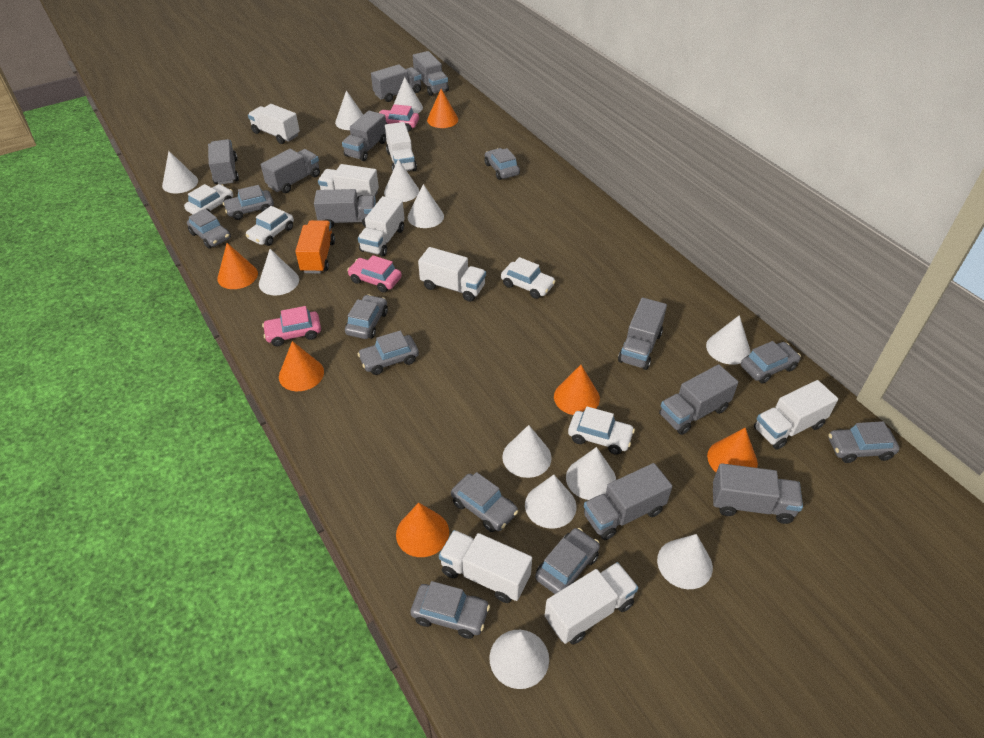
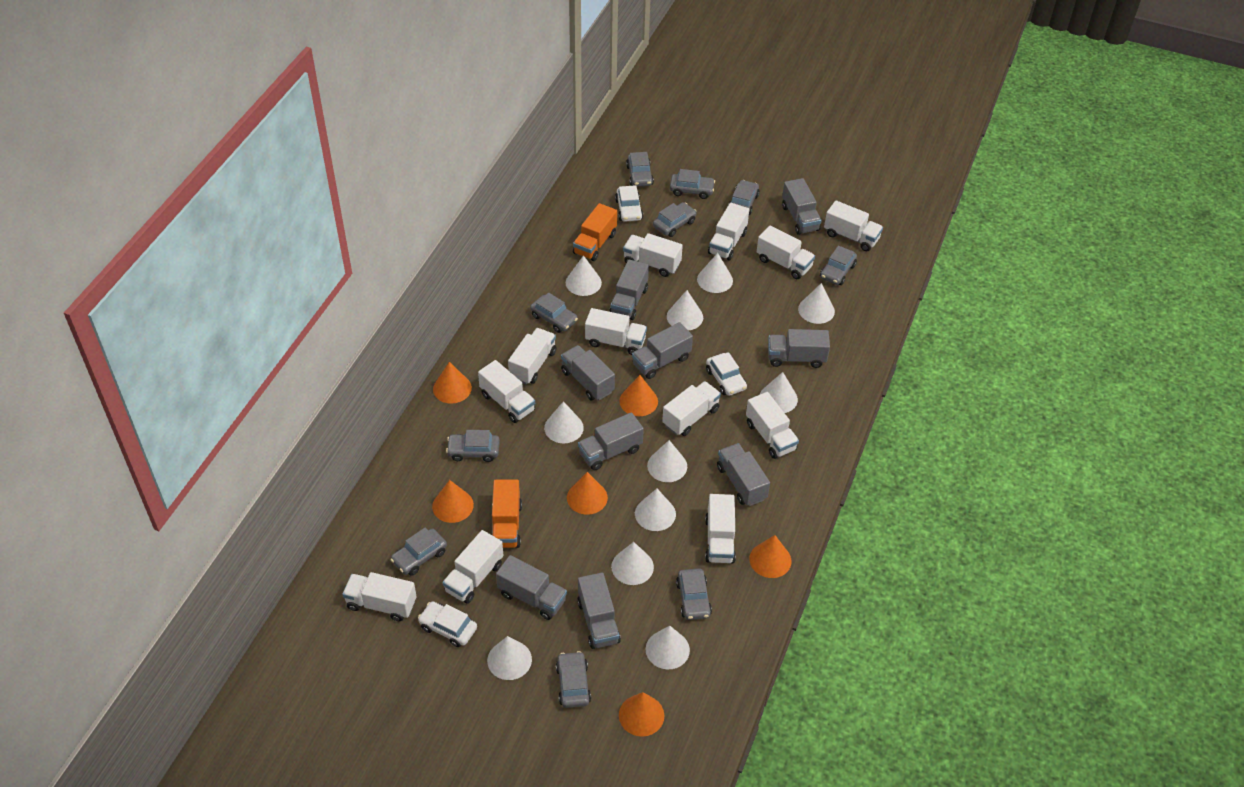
grey truck: [208,139,239,185] [261,149,320,193] [314,189,376,228] [342,111,386,161] [371,64,422,102] [413,51,449,96] [584,463,672,540] [618,297,667,370] [659,364,738,435] [713,463,803,524] = 10 -> [496,555,567,620] [561,345,615,401] [577,572,621,649] [578,412,644,470] [609,259,649,320] [632,322,693,379] [717,443,770,506] [768,329,830,368] [782,178,822,235] = 9
orange truck: [295,220,335,273] = 1 -> [492,480,522,548] [573,203,617,261] = 2
pink car: [262,306,321,346] [347,255,402,293] [379,104,419,132] = 3 -> none = 0
white car: [184,184,233,214] [246,206,294,246] [501,257,556,299] [568,406,635,455] = 4 -> [418,601,477,647] [615,185,643,222] [706,352,747,396] = 3
white cone: [162,151,198,194] [259,249,299,295] [335,90,363,130] [384,159,419,202] [393,77,423,114] [408,184,444,228] [489,630,549,689] [502,425,552,478] [525,475,576,529] [566,447,616,500] [657,534,713,589] [706,315,750,365] = 12 -> [487,636,532,680] [544,401,584,443] [566,255,602,296] [611,542,654,585] [635,489,676,531] [646,626,690,669] [647,440,687,482] [667,290,703,331] [697,253,733,293] [760,372,798,413] [798,283,835,324] = 11
white truck: [248,104,300,144] [318,164,379,199] [358,196,405,257] [385,122,417,171] [418,247,486,302] [439,530,532,603] [545,562,638,645] [754,380,838,450] = 8 -> [342,572,417,621] [442,530,504,604] [478,360,535,423] [508,328,557,385] [585,308,647,355] [623,233,683,277] [662,381,721,436] [705,494,736,563] [708,203,749,260] [746,392,799,459] [757,226,815,279] [824,200,883,251] = 12

